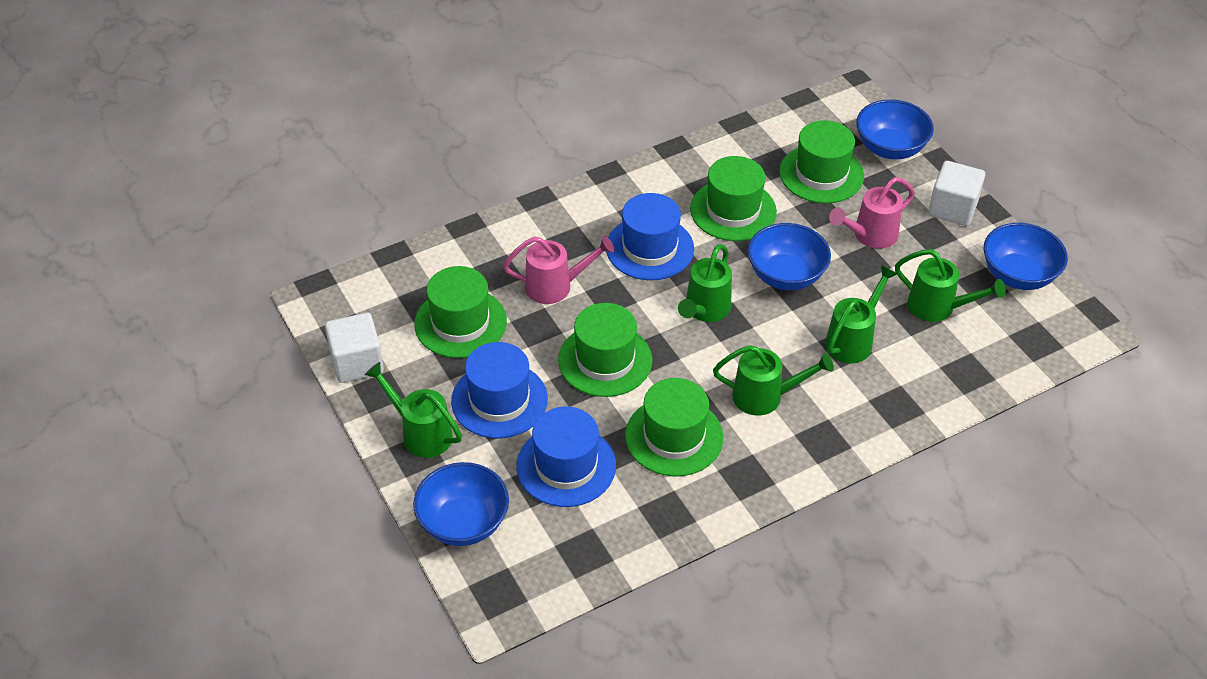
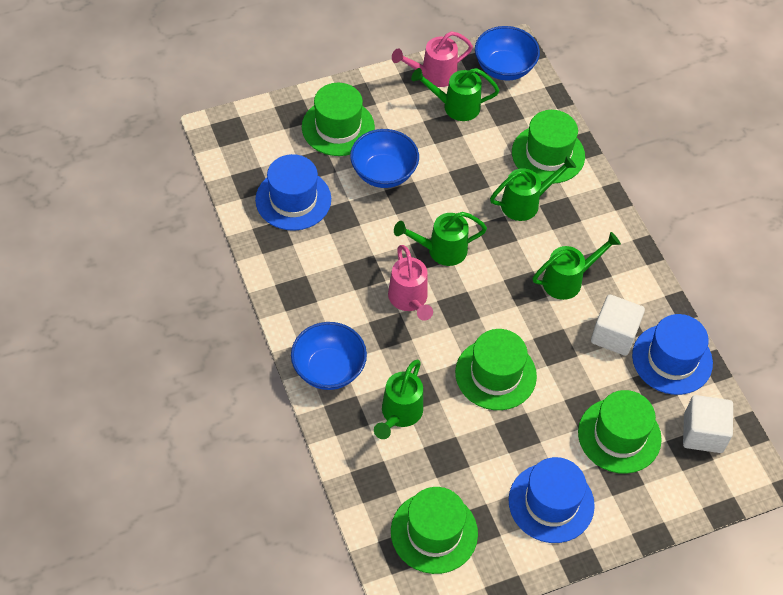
blue bowl: [413,462,509,546] [748,223,831,290] [856,99,934,159] [984,223,1068,290] = 4 -> [291,322,367,390] [350,129,419,188] [475,26,540,81] = 3

